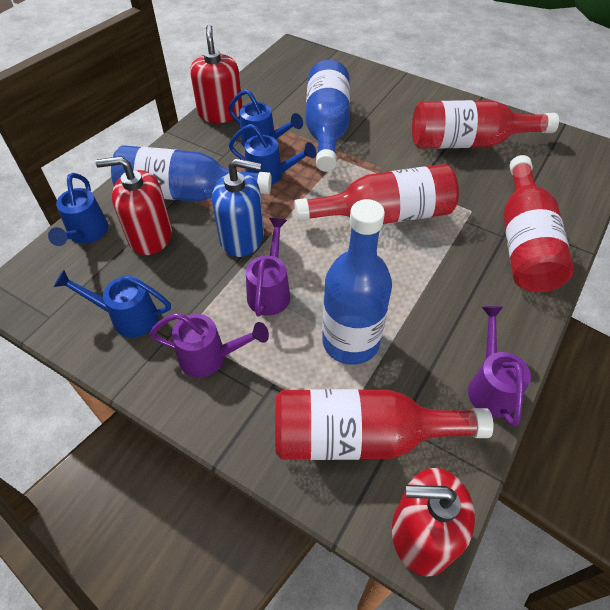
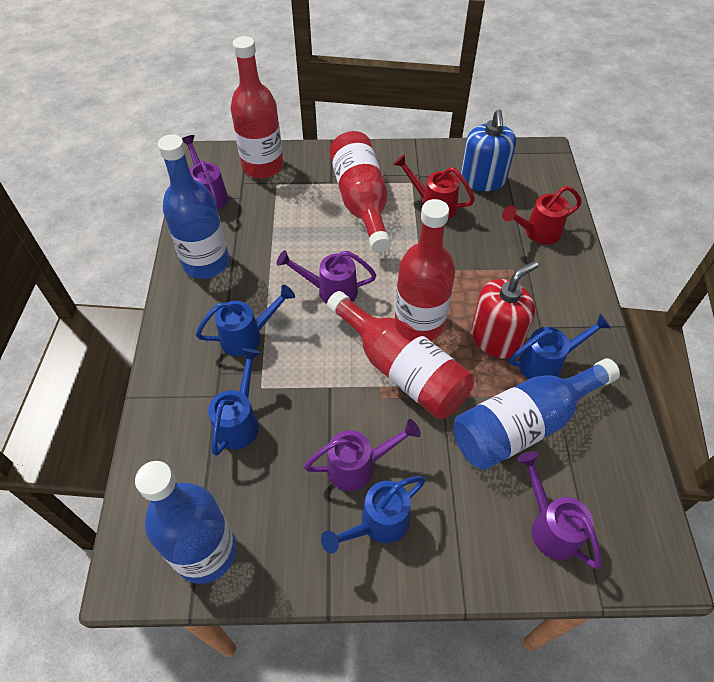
purple watering can: [149,313,269,377] [246,218,290,316] [468,306,531,426] = 3 -> [182,135,228,210] [276,250,376,304] [304,419,421,491] [517,451,602,569] = 4
red soap dispenser: [95,156,172,255] [190,25,243,123] [392,468,475,576] = 3 -> [471,261,538,359] = 1
red watering can: none = 0 -> [393,154,475,219] [502,186,582,244] = 2

